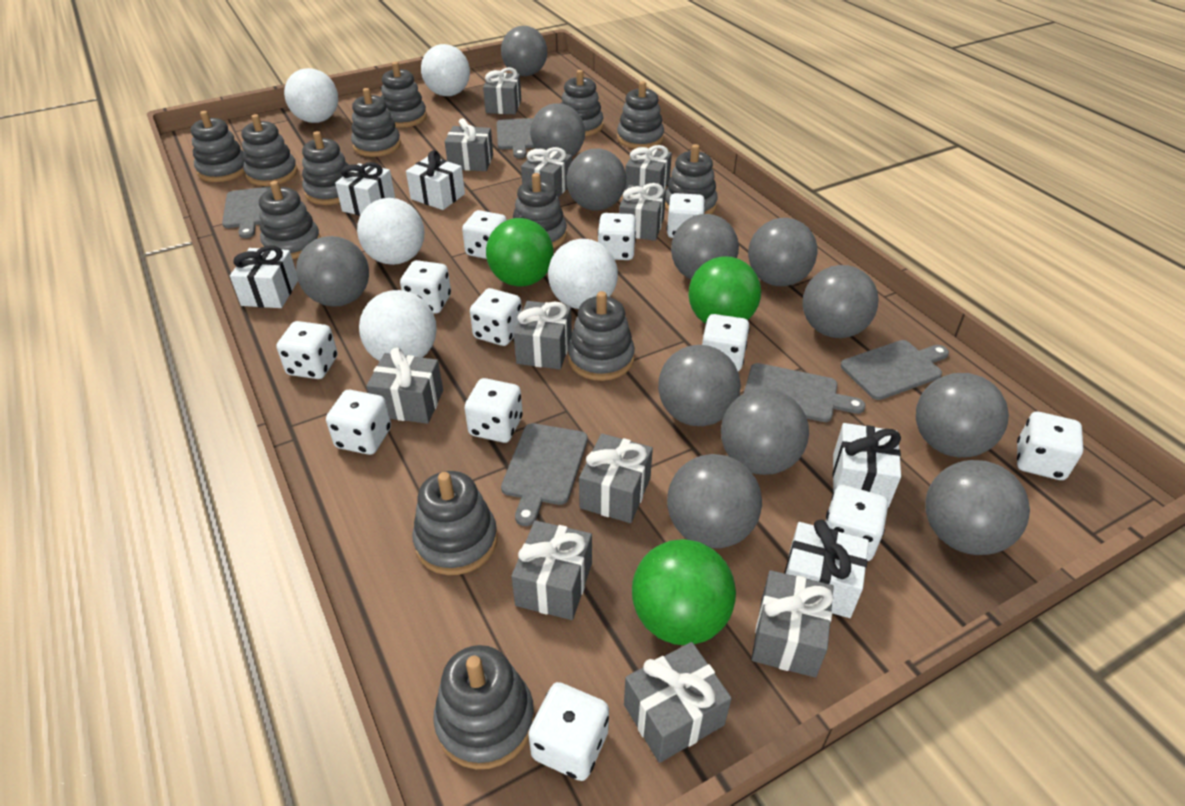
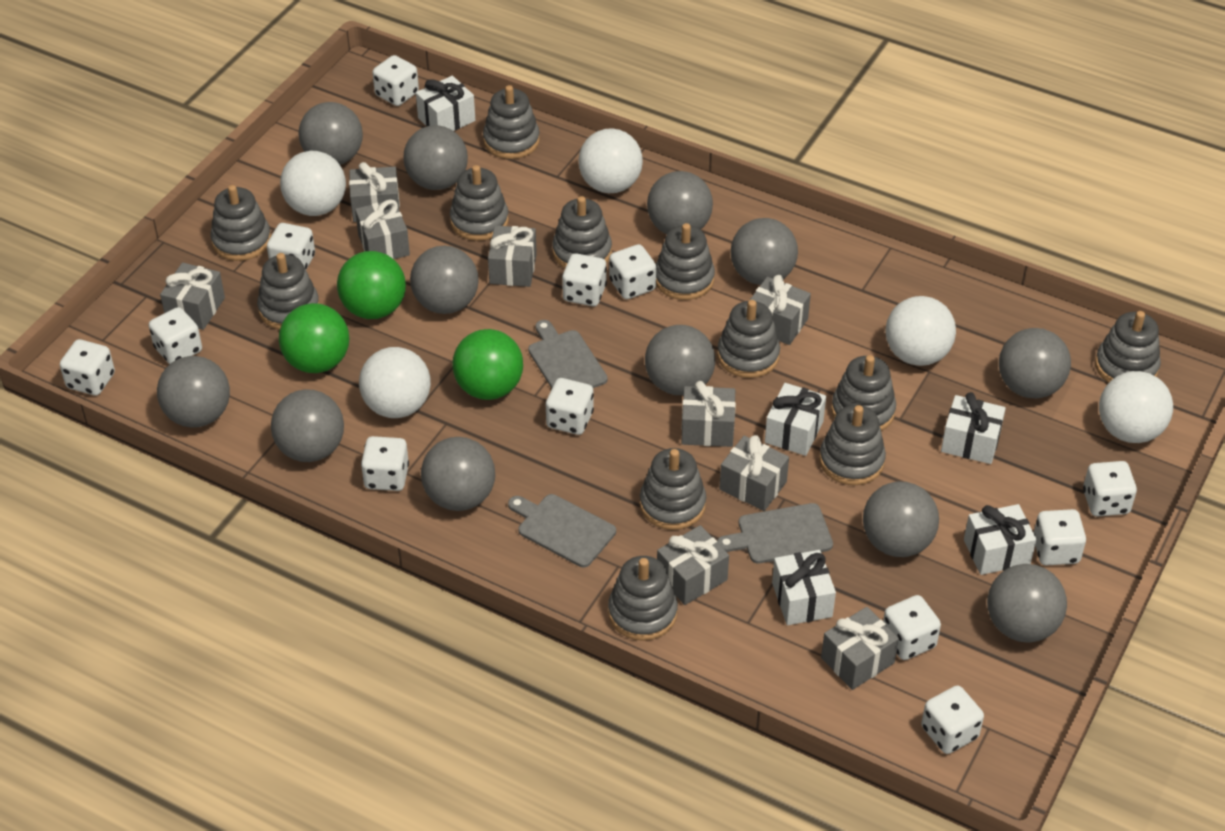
grey cutting board: [222,187,271,238] [497,118,535,158] [501,423,588,526] [744,363,865,422] [841,340,949,400] = 5 -> [508,494,616,567] [528,320,608,388] [717,503,833,563] = 3
grey gift: [367,347,443,424] [445,118,493,171] [483,67,521,114] [511,520,592,620] [514,301,572,369] [521,147,572,198] [579,434,653,523] [619,183,666,241] [624,642,732,763] [625,145,672,190] [752,570,834,678] = 11 -> [160,262,225,330] [349,162,400,222] [355,199,410,259] [488,225,537,287] [657,525,729,605] [681,381,736,447] [719,435,789,511] [750,275,811,345] [821,607,899,690] = 9
grey stacking toy: [191,111,245,182] [242,114,298,186] [259,181,321,259] [302,131,348,205] [351,88,401,157] [381,62,427,128] [412,471,498,575] [433,645,534,769] [513,173,567,248] [561,70,603,136] [568,291,635,381] [617,81,664,149] [665,144,718,214] = 13 -> [210,185,271,261] [257,253,319,330] [450,165,509,241] [483,85,540,159] [552,196,612,268] [608,556,678,641] [640,448,706,530] [656,223,715,300] [717,300,780,378] [820,405,886,485] [831,355,896,431] [1095,311,1161,383] = 12

